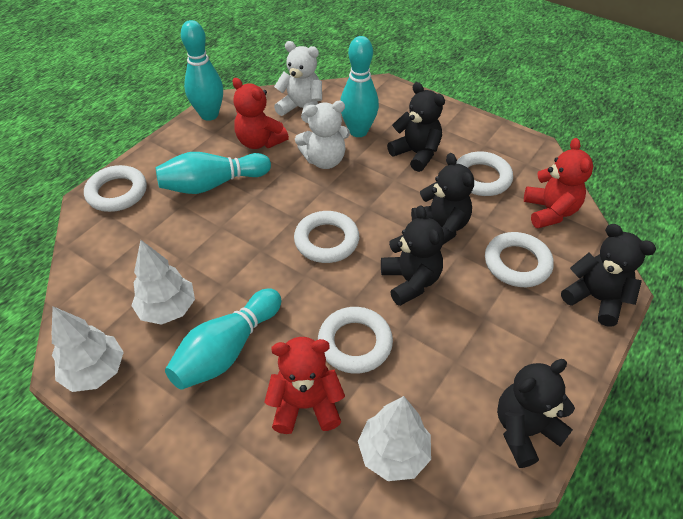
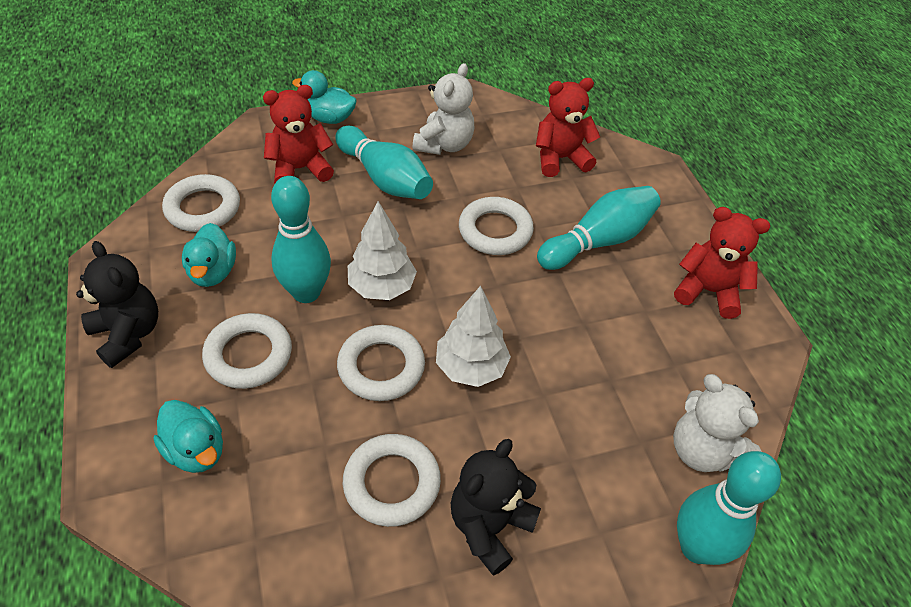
black teddy bear: [381,205,444,306] [387,82,445,172] [411,153,474,244] [497,359,575,468] [561,224,656,327] = 5 -> [76,241,158,368] [451,439,541,576] = 2
turquoise duck: none = 0 -> [153,400,223,473] [182,223,236,287] [292,70,357,124] = 3
white tree: [52,306,124,392] [131,240,195,325] [358,396,431,481] = 3 -> [348,201,417,300] [436,286,511,387] = 2

